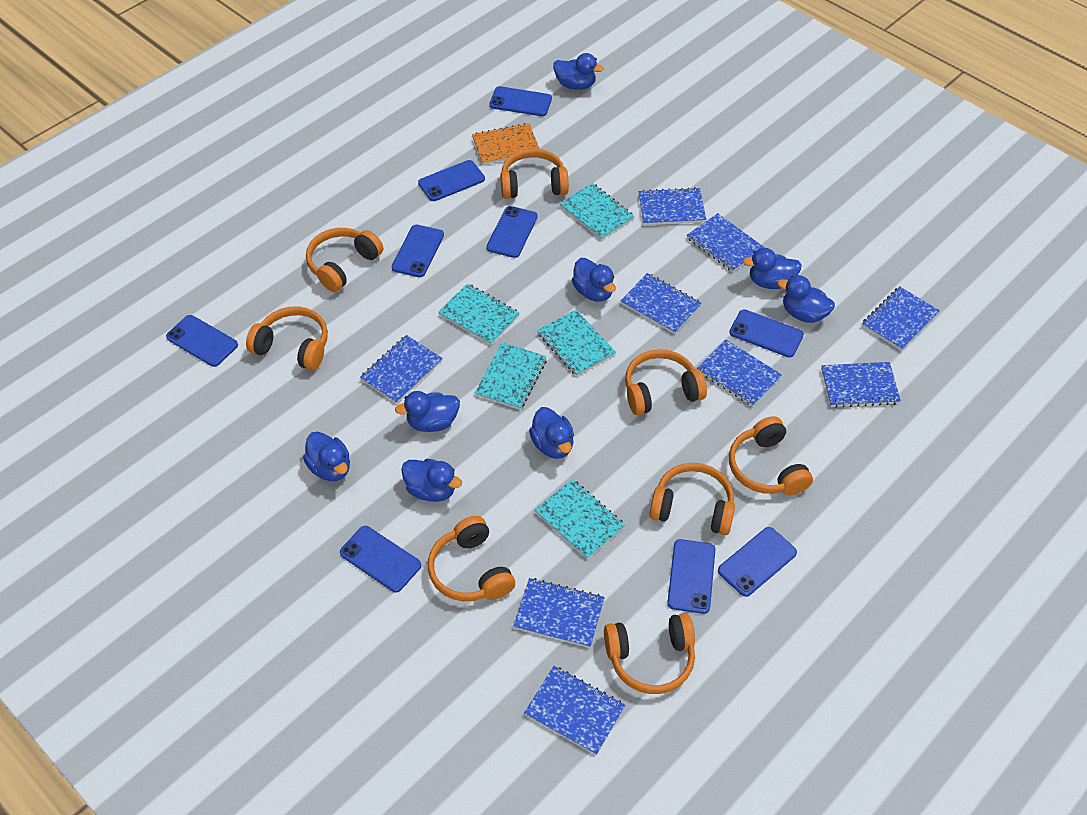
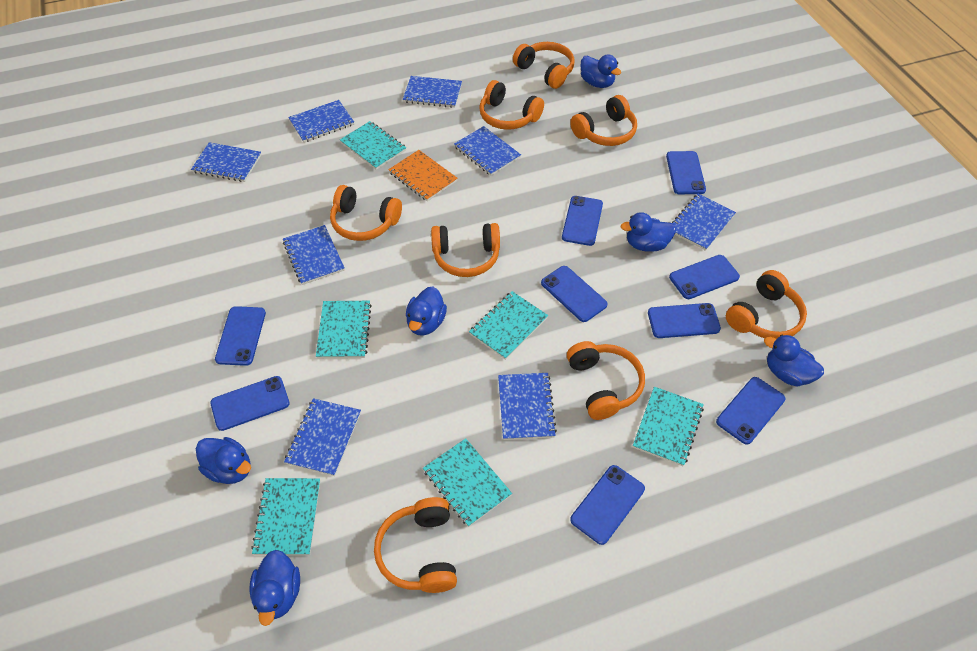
blue duck: [303,431,350,481] [395,391,460,432] [401,459,462,502] [529,407,574,459] [553,53,604,90] [572,258,616,302] [743,248,802,289] [777,275,835,323] = 8 -> [196,437,251,484] [249,550,300,626] [406,286,447,336] [580,55,621,88] [621,212,676,252] [764,335,824,387] = 6
blue notebook: [360,335,443,404] [513,578,605,648] [524,666,625,755] [620,273,702,334] [639,187,706,225] [687,213,764,272] [697,340,782,407] [821,362,901,408] [862,287,940,351] = 9 -> [191,142,261,182] [283,225,345,285] [284,398,361,476] [288,100,354,143] [403,76,462,108] [454,126,521,176] [498,373,557,440] [672,194,736,251] = 8
turquoise notebook: [438,283,520,345] [475,342,547,410] [535,479,625,559] [537,310,616,376] [560,183,635,240] = 5 -> [251,478,320,555] [316,301,372,358] [340,121,406,170] [423,438,512,527] [469,291,548,360] [633,387,704,466] = 6

